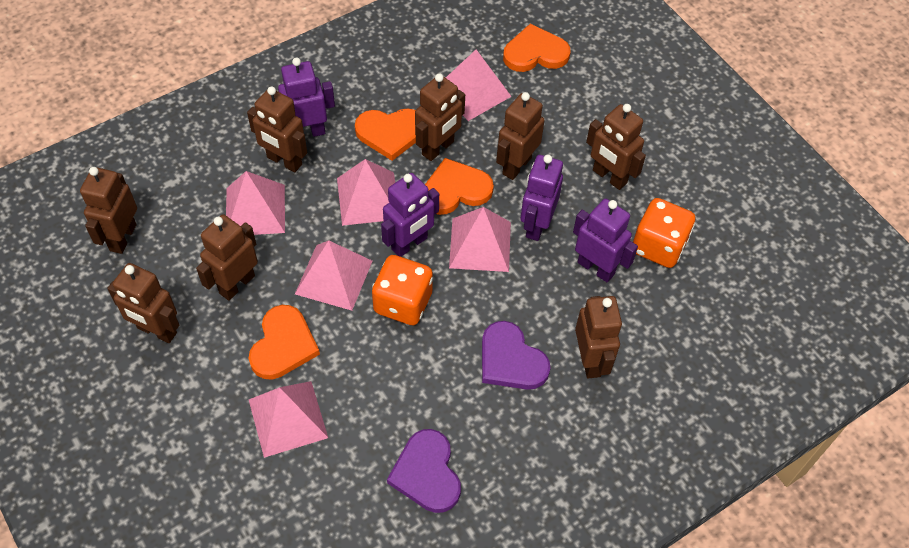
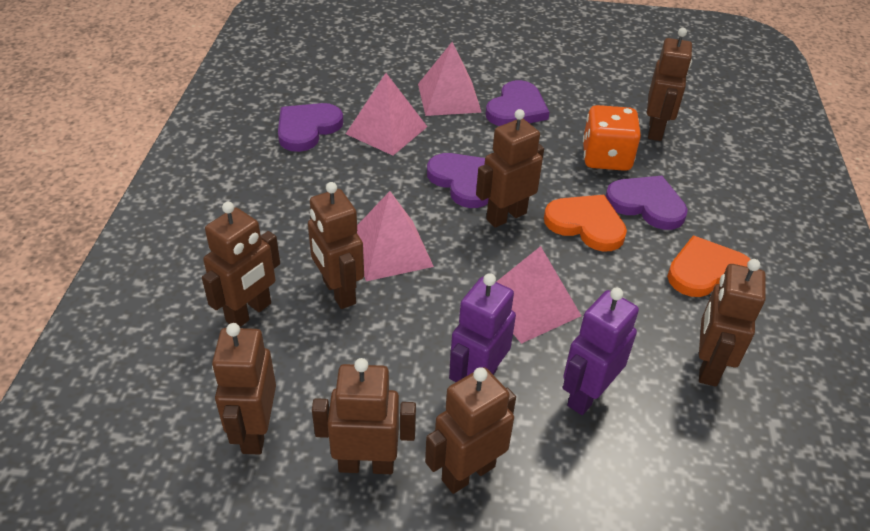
orange dice: [372,255,433,325] [633,198,695,268] = 2 -> [583,105,641,171] = 1
orange heart: [248,305,320,380] [355,109,416,161] [425,158,494,215] [503,24,570,72] = 4 -> [544,195,627,251] [667,236,751,297] = 2
pink pyramid: [226,171,285,235] [249,381,328,458] [295,240,372,311] [337,159,395,226] [446,50,512,121] [449,207,511,272] = 6 -> [346,73,427,156] [357,191,434,281] [418,42,482,116] [496,246,581,344] = 4
purple heart: [387,429,461,513] [482,321,551,390] = 2 -> [278,103,343,152] [427,153,488,208] [486,80,550,126] [605,176,688,230] = 4
purple robot: [278,58,335,137] [381,173,439,257] [520,154,563,241] [573,198,638,283] = 4 -> [449,273,516,382] [563,288,639,415] = 2

